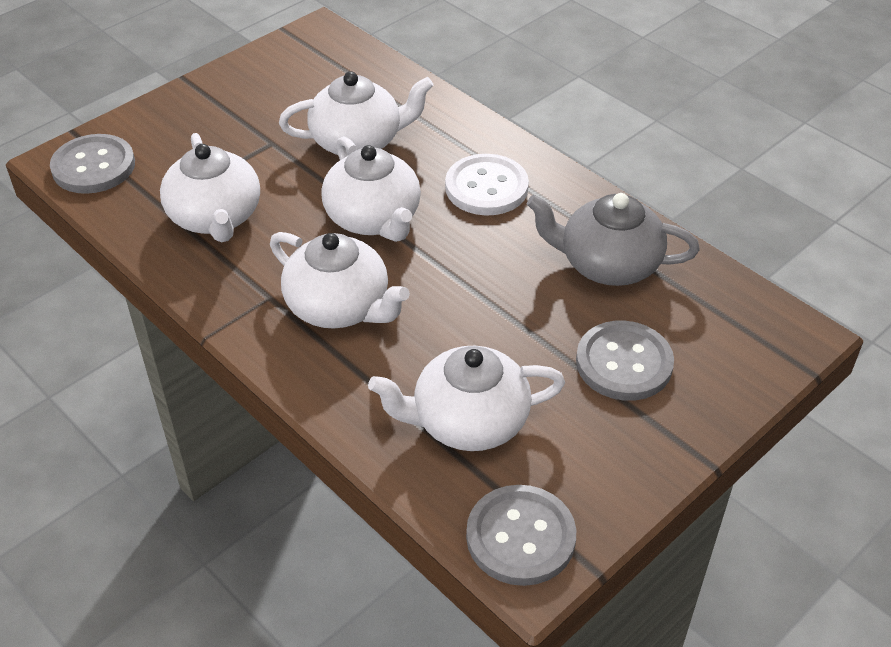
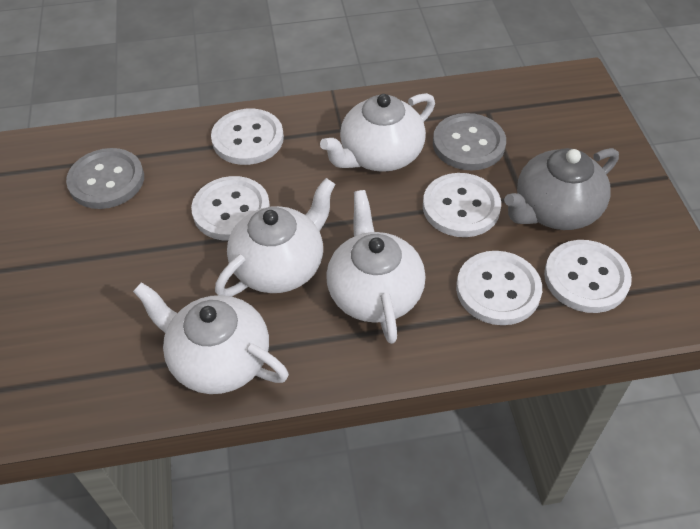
grey button: [50,134,135,194] [466,485,576,586] [576,321,674,401] = 3 -> [66,148,144,209] [433,113,506,170] = 2
white button: [445,154,529,216] = 1 -> [191,176,270,241] [211,109,284,165] [423,173,501,237] [456,251,542,325] [544,240,632,313] = 5
white teapot: [160,133,260,242] [270,232,410,328] [279,71,434,155] [321,136,421,242] [368,346,565,451] = 5 -> [133,282,289,394] [215,178,335,297] [320,93,435,172] [326,190,426,344] = 4

